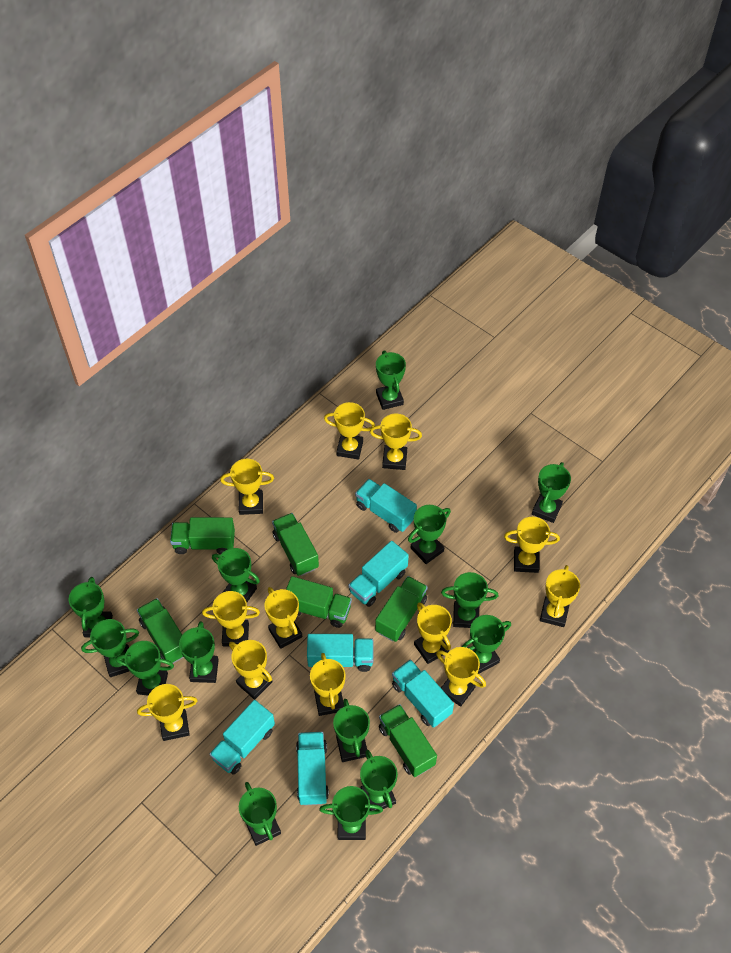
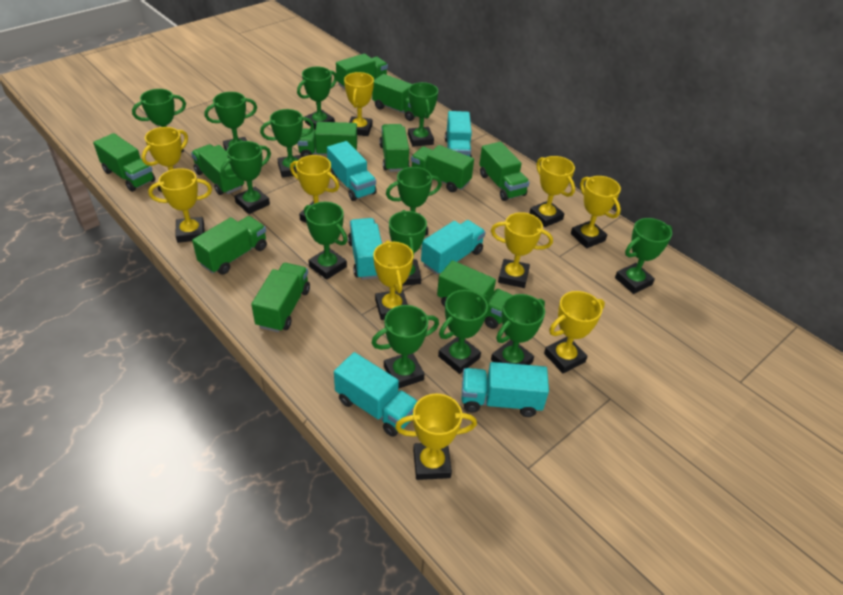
green trophy: [68,577,113,637] [81,619,139,677] [116,641,174,696] [179,621,219,683] [212,548,260,602] [239,782,281,846] [319,786,383,840] [333,699,370,762] [360,750,398,811] [376,351,406,410] [408,505,451,564] [441,572,498,628] [462,615,511,674] [532,462,571,523] = 14 -> [132,89,186,152] [205,92,257,151] [221,141,271,214] [260,109,314,177] [297,67,337,130] [304,202,347,280] [371,305,439,389] [386,167,442,235] [389,210,427,286] [408,82,438,147] [438,290,490,374] [491,294,545,365] [615,218,672,294] = 13
green truck: [137,598,184,664] [170,517,235,554] [272,513,319,576] [286,576,352,628] [375,576,428,642] [379,704,437,777] = 6 -> [93,133,155,192] [191,144,244,195] [192,216,267,275] [251,263,310,332] [297,122,357,157] [336,54,388,89] [372,74,417,121] [379,124,410,172] [411,145,474,192] [437,260,512,329] [479,142,530,201] = 11
yellow trophy: [137,684,198,741] [202,591,260,646] [220,459,274,515] [229,640,273,700] [264,587,302,649] [310,653,345,716] [324,402,375,459] [370,414,422,470] [414,602,452,664] [436,647,486,707] [504,517,560,573] [540,565,580,627] = 12 -> [142,127,188,192] [148,168,212,243] [290,155,339,223] [344,72,374,136] [373,240,414,320] [395,393,477,480] [491,212,553,288] [529,156,575,227] [544,291,605,373] [571,176,621,248] = 10

